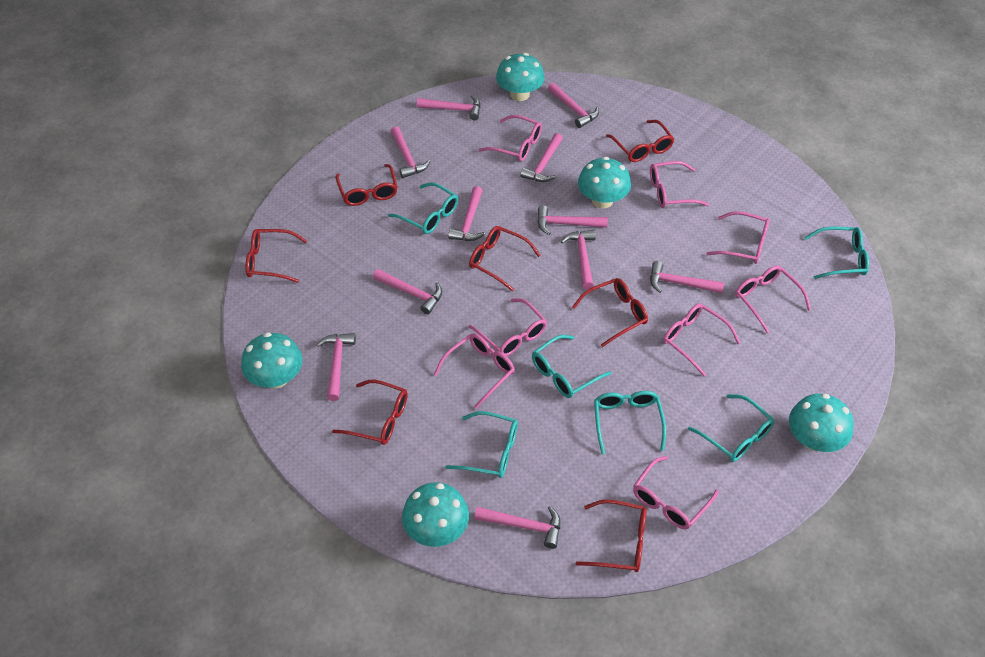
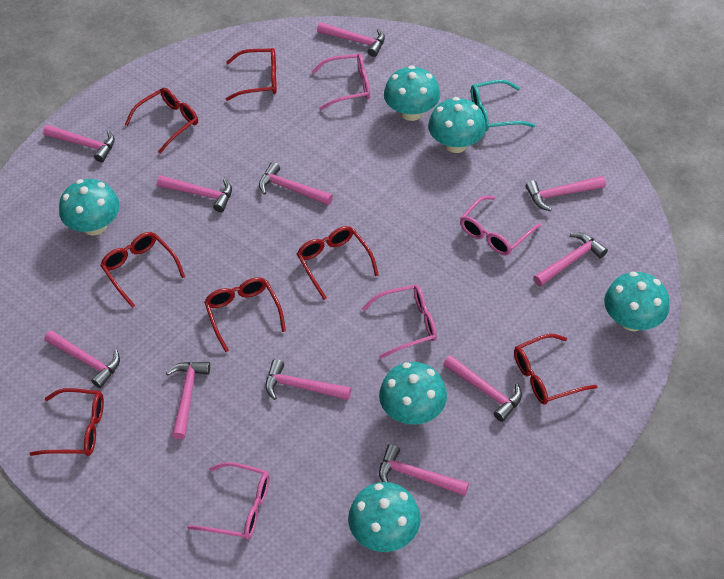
pink glasses: [434,334,515,409] [468,298,547,356] [479,115,542,161] [633,456,719,529] [650,161,709,208] [663,303,740,376] [706,211,770,264] [735,265,811,333] = 8 -> [187,462,269,540] [312,53,370,110] [362,285,437,359] [460,196,541,255] = 4
turquoise glasses: [388,182,458,234] [445,411,518,478] [532,335,611,398] [594,391,666,454] [688,394,775,462] [804,227,869,279] = 6 -> [471,80,535,132] = 1
turquoise mushroom: [241,332,302,389] [402,483,469,547] [496,53,545,101] [578,157,631,209] [789,393,854,452] = 5 -> [59,179,120,236] [348,482,421,552] [379,362,447,425] [384,65,440,121] [428,97,486,153] [604,272,670,331] = 6

